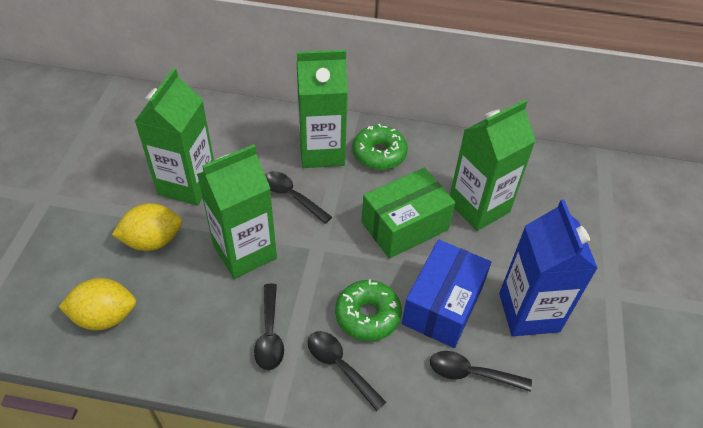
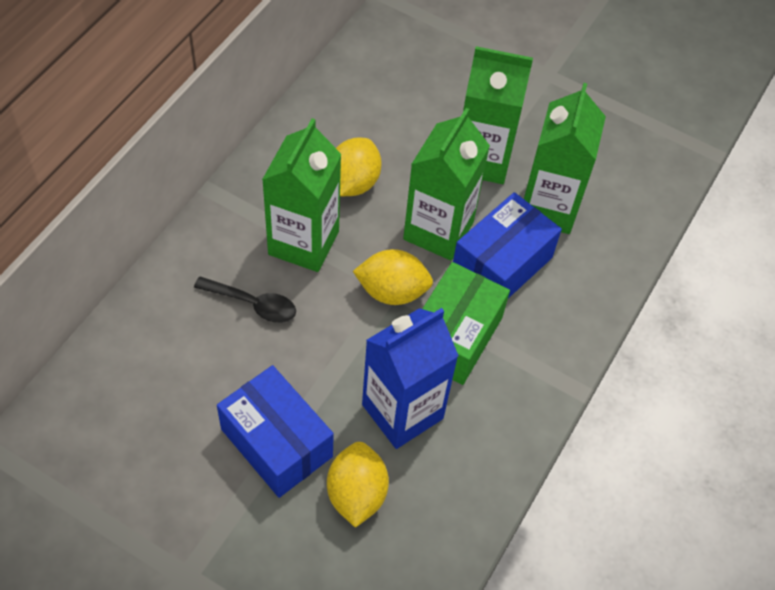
black spoon: [254,284,284,370] [265,171,332,224] [308,331,386,411] [430,351,532,392] = 4 -> [194,276,296,323] = 1
blue box: [402,240,491,348] = 1 -> [217,365,334,498] [453,192,562,298] = 2
green donut: [335,280,402,341] [353,124,408,170] = 2 -> none = 0
yellow lemon: [59,278,136,330] [112,203,182,251] = 2 -> [327,442,389,528] [336,138,382,196] [353,249,433,305] = 3

